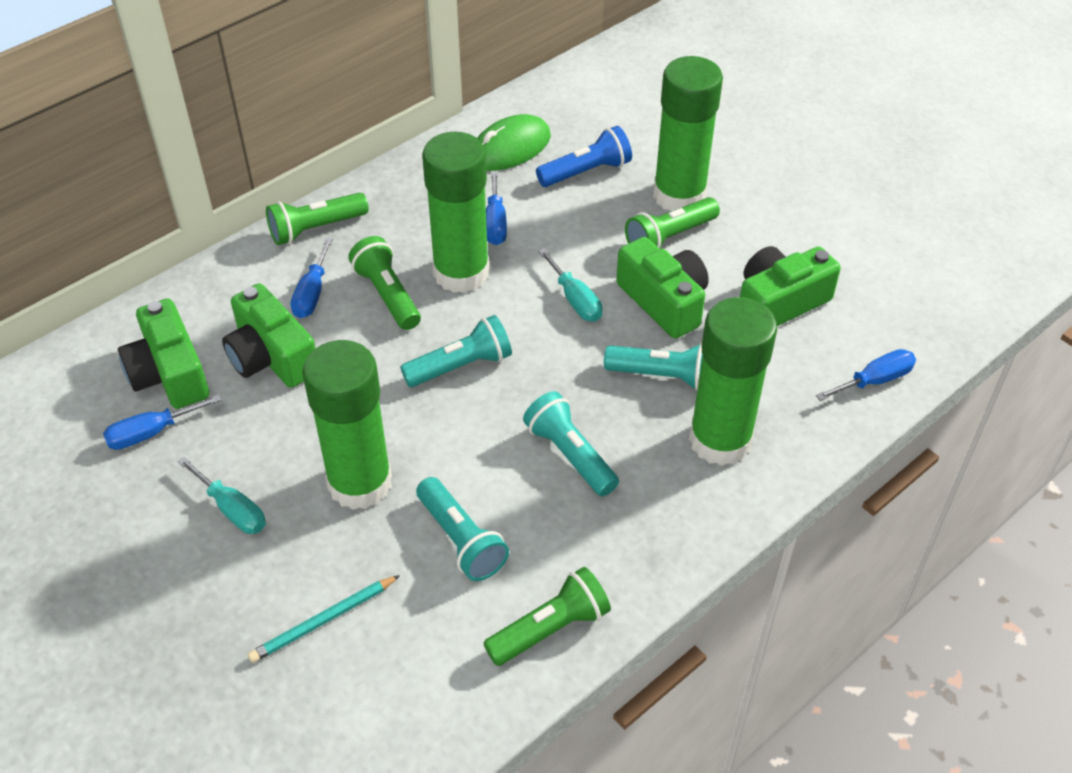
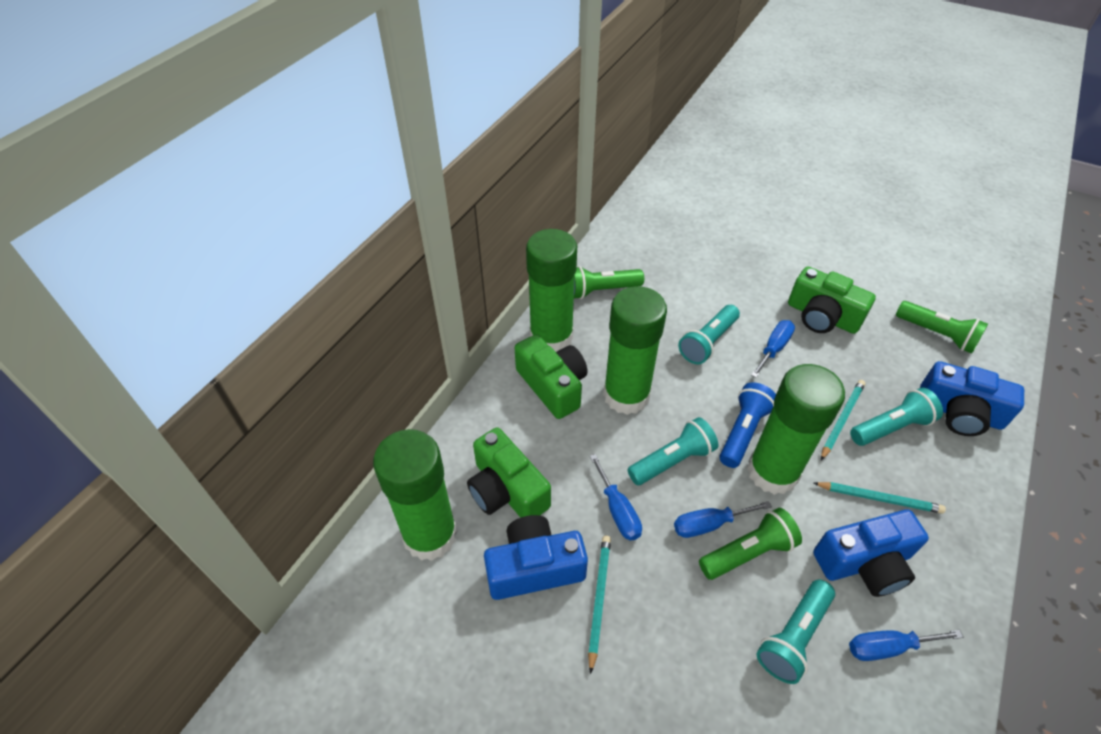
blue camera: none = 0 -> [484,515,588,600] [813,509,929,597] [920,361,1024,436] = 3
green camera: [118,299,209,409] [222,283,316,388] [616,237,709,339] [740,246,841,326] = 4 -> [467,427,551,518] [515,334,588,419] [788,267,876,334] = 3
green flashlight: [266,193,369,245] [348,236,421,330] [483,567,611,666] [625,197,720,249] = 4 -> [574,266,644,299] [699,508,802,580] [896,301,988,353] = 3
green mouse: [477,114,551,171] = 1 -> none = 0
turquoise pencil: [248,575,400,663] = 1 -> [588,536,611,674] [813,482,946,514] [821,380,866,460] = 3
turquoise screwdriver: [177,457,266,534] [538,248,603,321] = 2 -> none = 0

